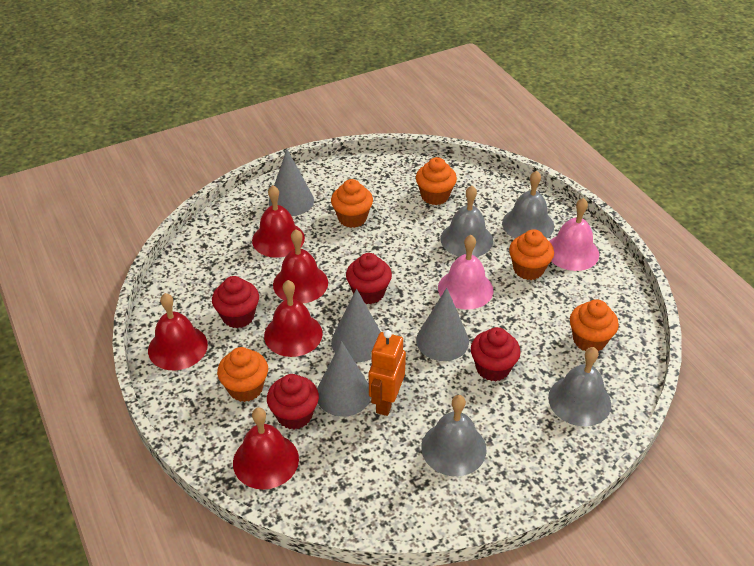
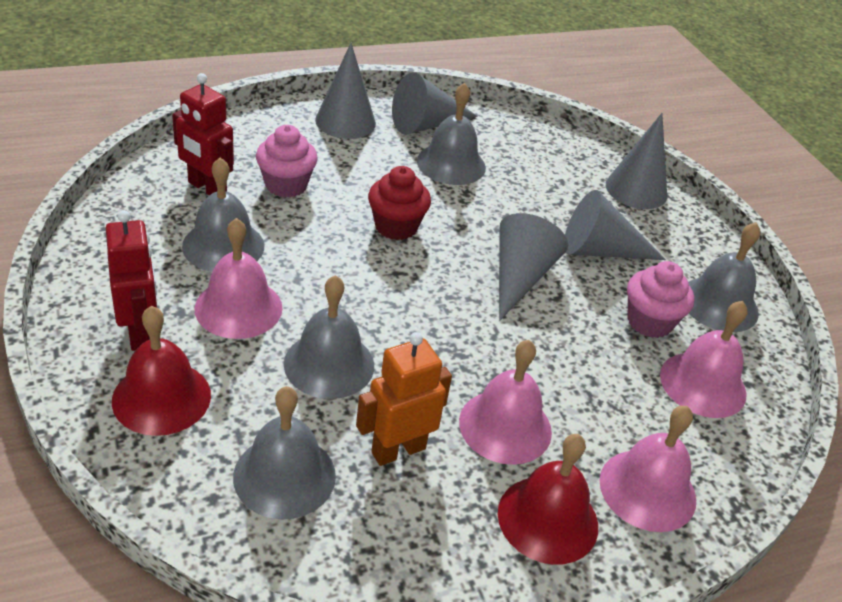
grey bell: [421,395,487,476] [440,186,493,257] [502,171,554,238] [548,347,611,426] = 4 -> [182,158,264,272] [233,386,336,519] [284,275,374,399] [417,83,486,185] [688,222,760,332] = 5
grey cone: [269,149,314,216] [317,341,371,417] [331,289,381,362] [416,288,469,361] = 4 -> [315,43,376,139] [392,72,478,135] [499,213,568,321] [565,190,666,260] [606,113,667,209] = 5
orange cupcake: [217,347,268,402] [331,179,373,228] [416,157,457,205] [509,229,554,280] [570,299,619,352] = 5 -> none = 0
pink bell: [438,235,493,310] [549,198,599,271] = 2 -> [195,218,282,339] [459,340,552,465] [599,406,696,532] [660,301,747,418] = 4
pink cupcake: none = 0 -> [256,125,318,198] [627,261,694,338] = 2
red bell: [148,293,208,370] [233,407,299,490] [252,185,305,258] [264,280,323,357] [273,229,328,303] = 5 -> [112,306,211,436] [498,434,598,565] = 2
red cupcake: [212,276,259,328] [267,374,319,430] [346,253,392,304] [471,327,521,381] = 4 -> [368,166,431,240] = 1
red robot: none = 0 -> [105,210,157,351] [172,73,234,195] = 2

